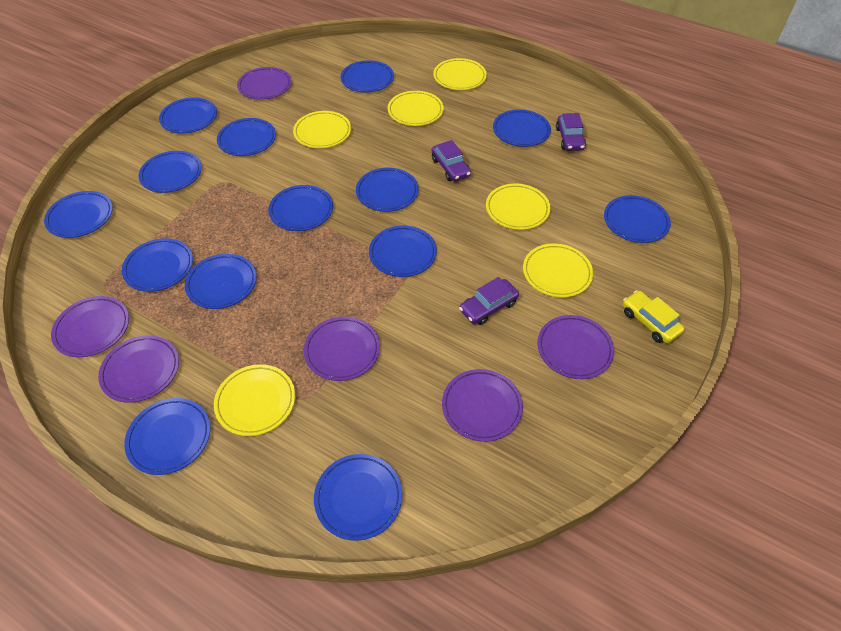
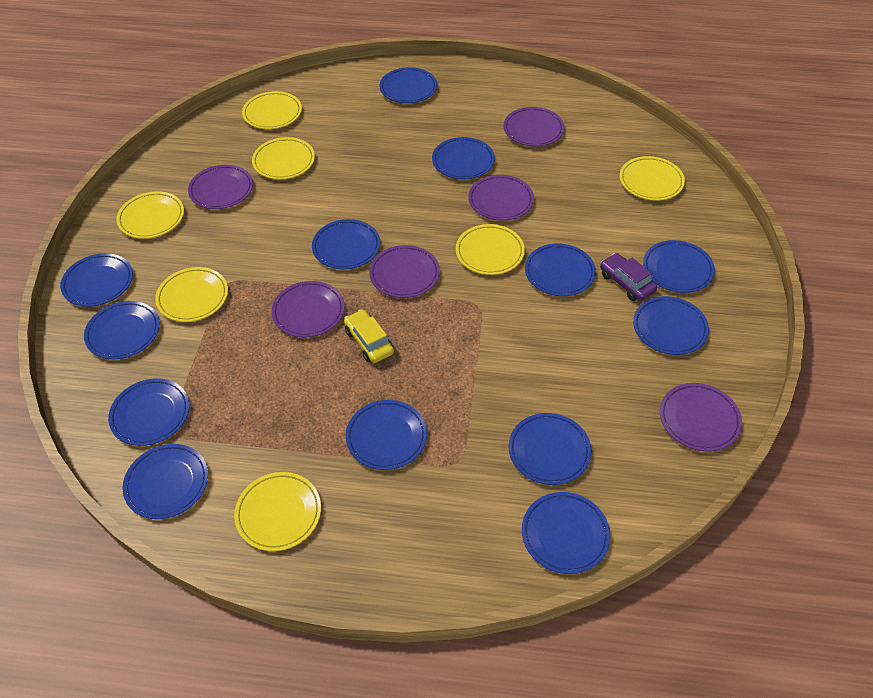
blue plate: [44,191,113,238] [122,238,193,292] [124,398,210,475] [139,151,202,193] [159,97,217,133] [185,254,257,309] [217,118,276,156] [268,185,333,231] [314,454,403,541] [340,60,394,93] [356,168,419,212] [369,226,437,277] [493,109,551,147] [604,195,671,243] = 14 -> [60,253,133,307] [84,301,160,359] [108,378,190,446] [122,444,208,519] [312,219,380,269] [346,400,427,470] [379,67,437,103] [432,137,495,179] [509,413,591,485] [522,492,610,574] [525,243,596,296] [633,296,709,355] [643,240,715,293] = 13
purple car: [431,140,471,181] [459,277,519,325] [556,113,586,151] = 3 -> [600,253,657,301] = 1
yellow plate: [214,364,295,436] [293,111,351,148] [388,91,444,126] [433,58,487,90] [486,184,550,230] [523,244,593,297] = 6 -> [116,191,184,239] [155,267,228,322] [234,472,321,551] [242,91,302,129] [252,137,315,179] [456,224,525,275] [619,156,685,201] = 7

